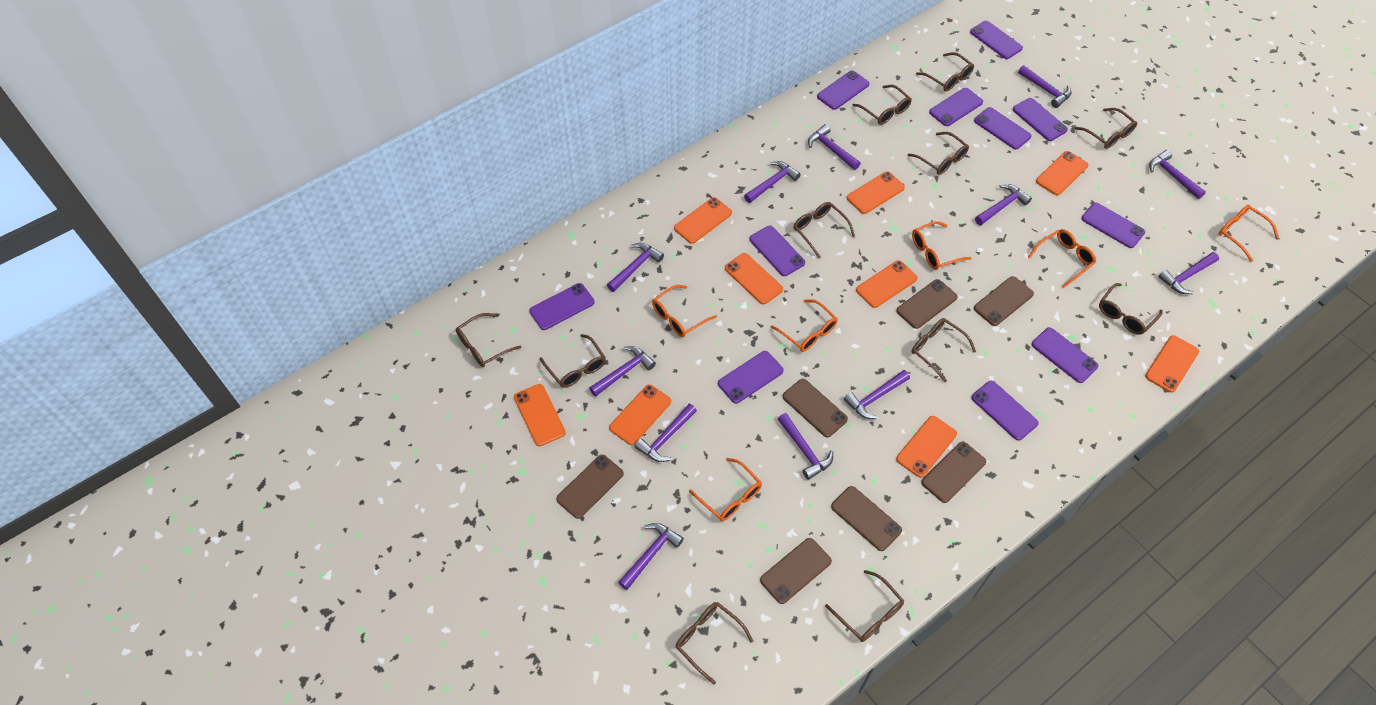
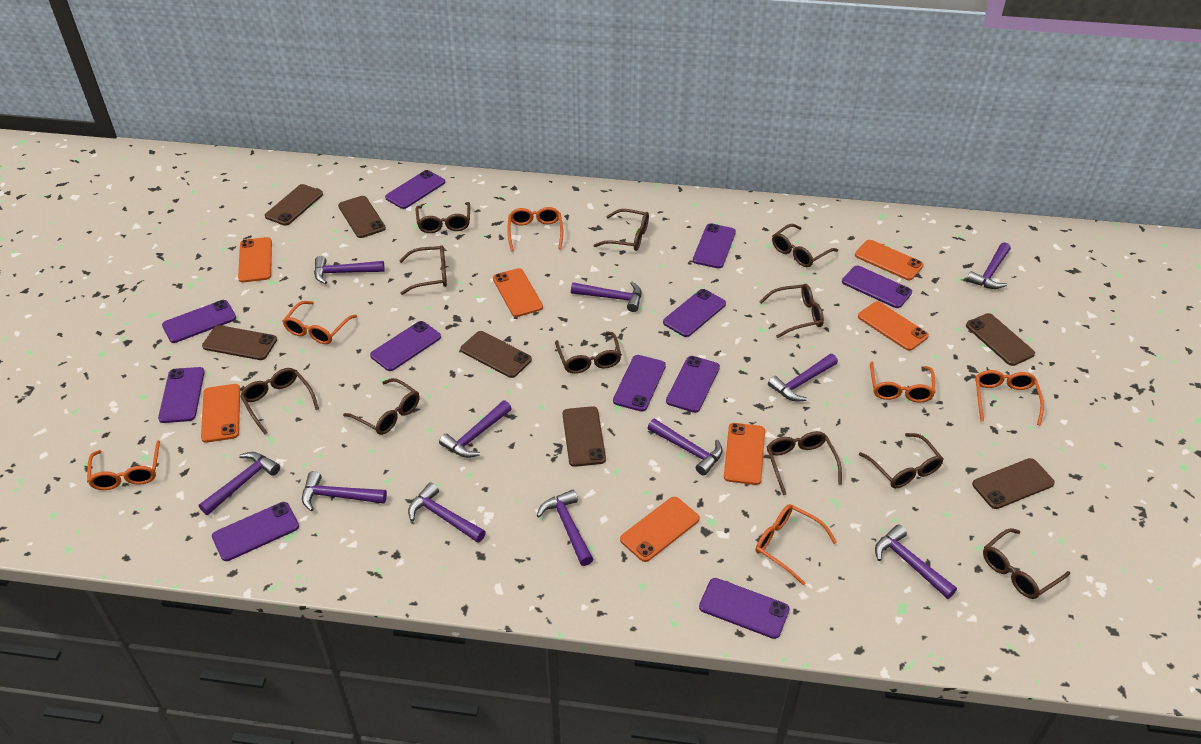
orange phone: [514,384,566,446] [609,384,671,445] [674,197,732,244] [725,253,783,304] [847,171,905,214] [856,260,918,308] [896,416,957,478] [1036,151,1088,195] [1145,335,1199,393] = 9 -> [201,384,240,443] [238,237,272,282] [493,268,543,317] [620,497,699,562] [724,423,765,485] [855,240,924,280] [858,301,929,351] = 7
purple hammer: [589,346,656,397] [607,243,664,292] [618,523,684,590] [634,404,697,462] [744,161,801,203] [778,413,833,480] [808,124,861,170] [844,370,910,419] [975,184,1032,225] [1018,65,1072,108] [1149,150,1206,199] [1159,252,1219,294] = 12 -> [199,452,280,515] [302,471,387,511] [314,256,385,284] [408,483,486,543] [439,400,512,458] [537,489,593,566] [571,282,641,312] [648,419,723,476] [768,354,838,401] [875,524,957,599] [967,242,1011,289] = 11

